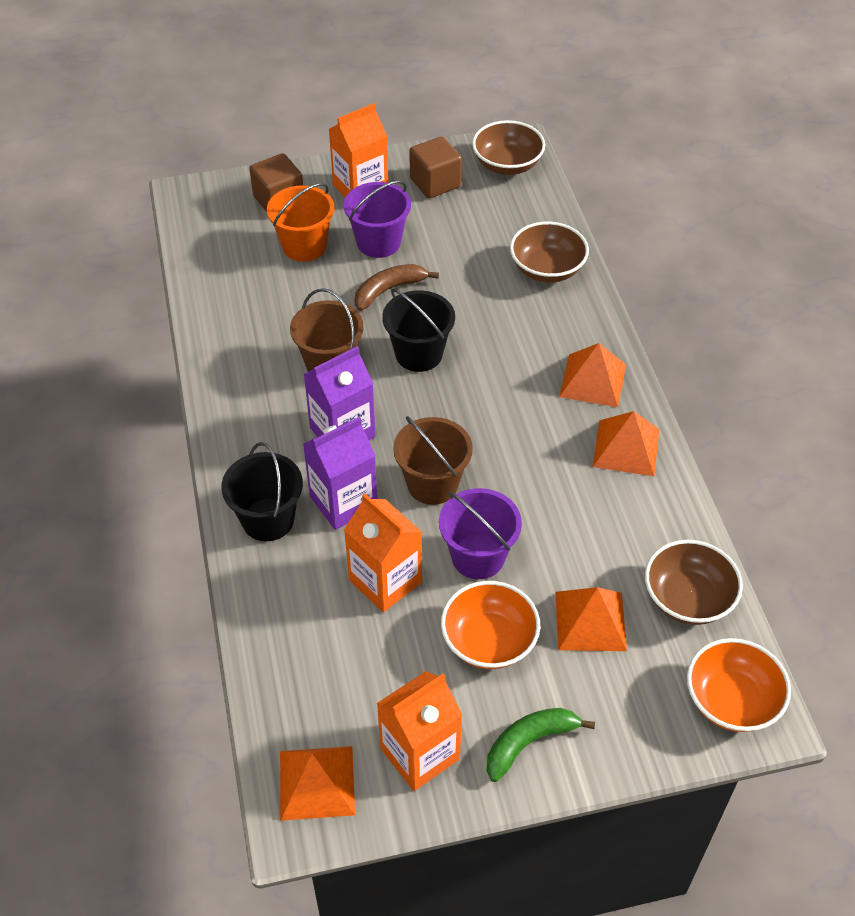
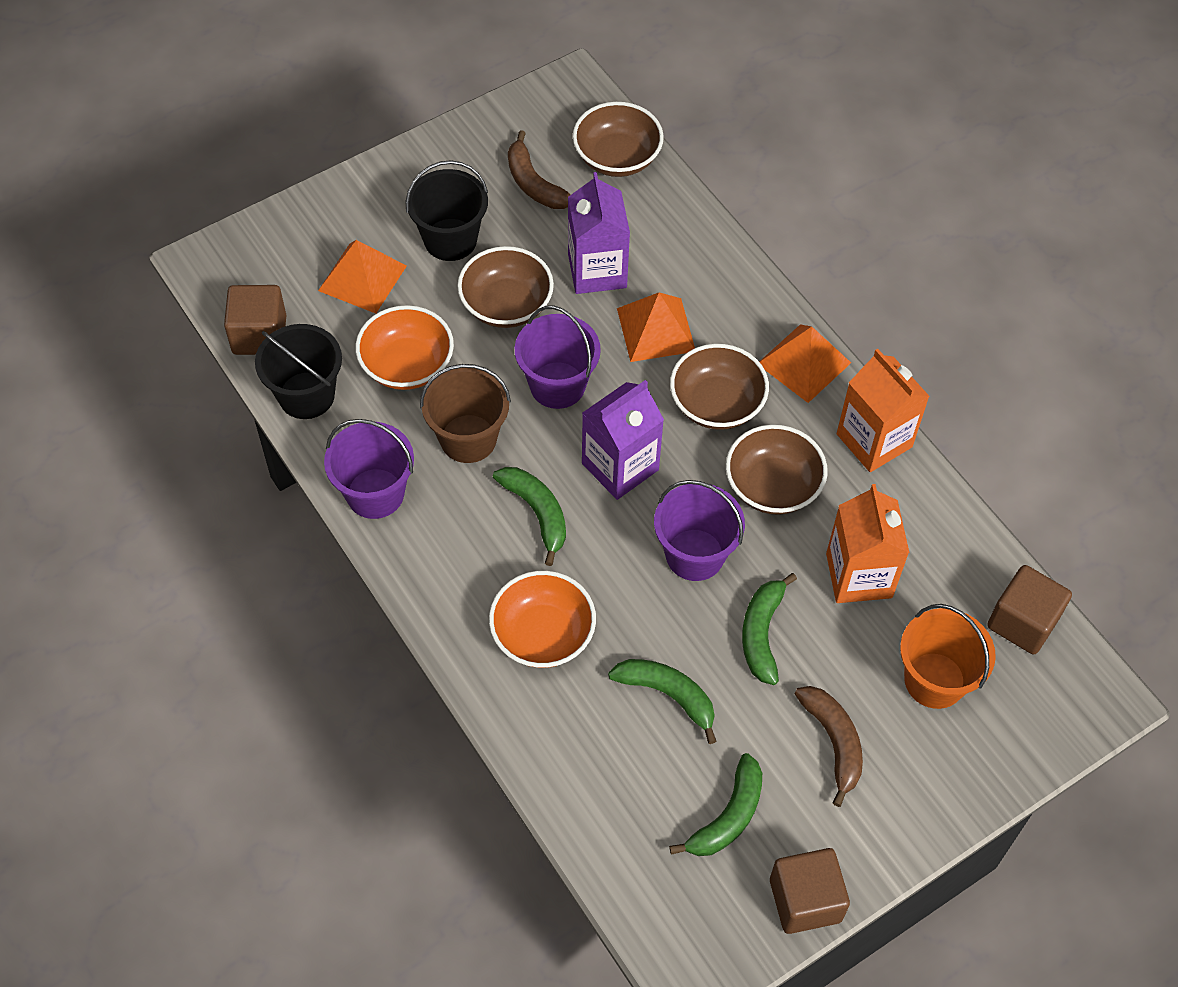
brown banana: [355,264,439,311] = 1 -> [508,130,571,209] [795,686,863,807] = 2
brown bowl: [472,120,545,175] [510,222,589,283] [645,540,743,625] = 3 -> [457,246,554,328] [573,102,664,177] [670,344,769,430] [726,425,828,515] = 4
brown bucket: [290,288,364,372] [393,416,473,505] = 2 -> [420,364,511,463] = 1
brown cube: [250,153,303,212] [409,136,462,198] = 2 -> [224,285,286,355] [770,848,850,934] [987,565,1072,654] = 3
green banana: [486,708,595,782] = 1 -> [493,467,566,566] [608,659,716,744] [669,753,762,856] [742,573,797,685] = 4
orange carton: [329,103,388,197] [344,493,422,612] [377,671,462,791] = 3 -> [826,484,909,603] [837,349,930,472] = 2
orange pyramid: [280,746,355,821] [556,587,627,651] [559,343,626,407] [593,411,659,476] = 4 -> [318,240,407,314] [617,292,695,362] [759,324,851,403] = 3
purple bucket: [344,180,411,258] [439,488,522,579] = 2 -> [324,419,414,519] [515,305,601,409] [654,480,745,581] = 3

